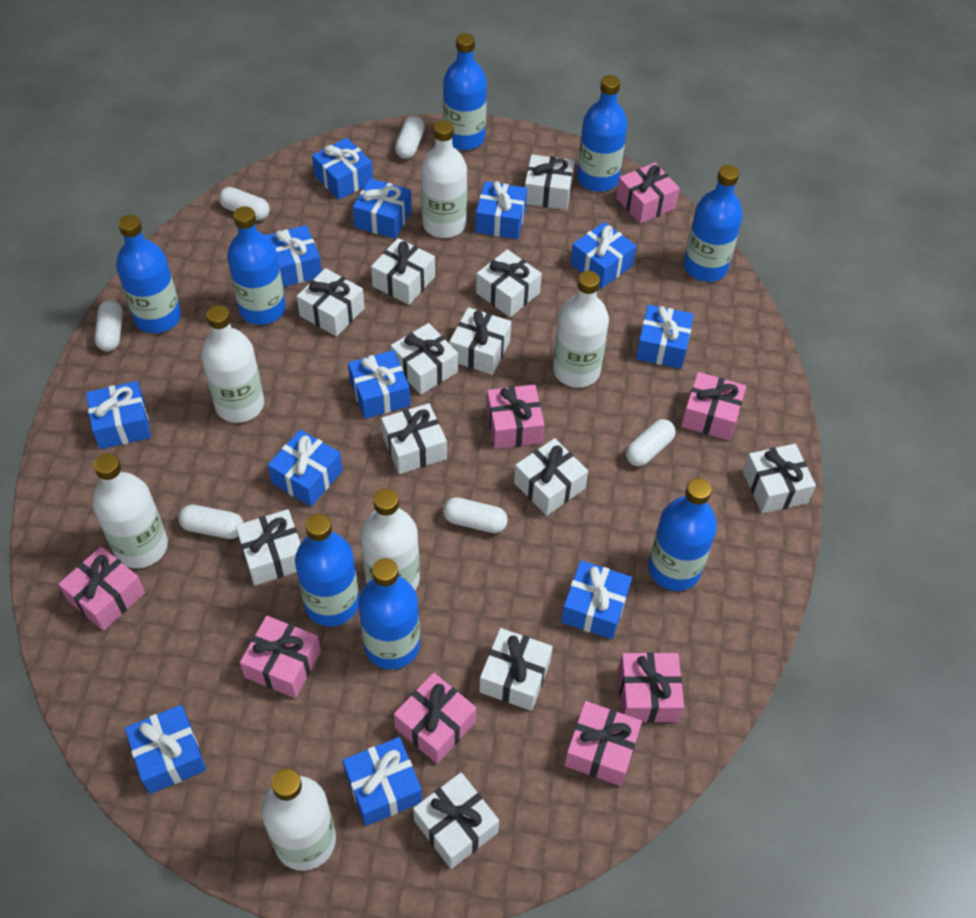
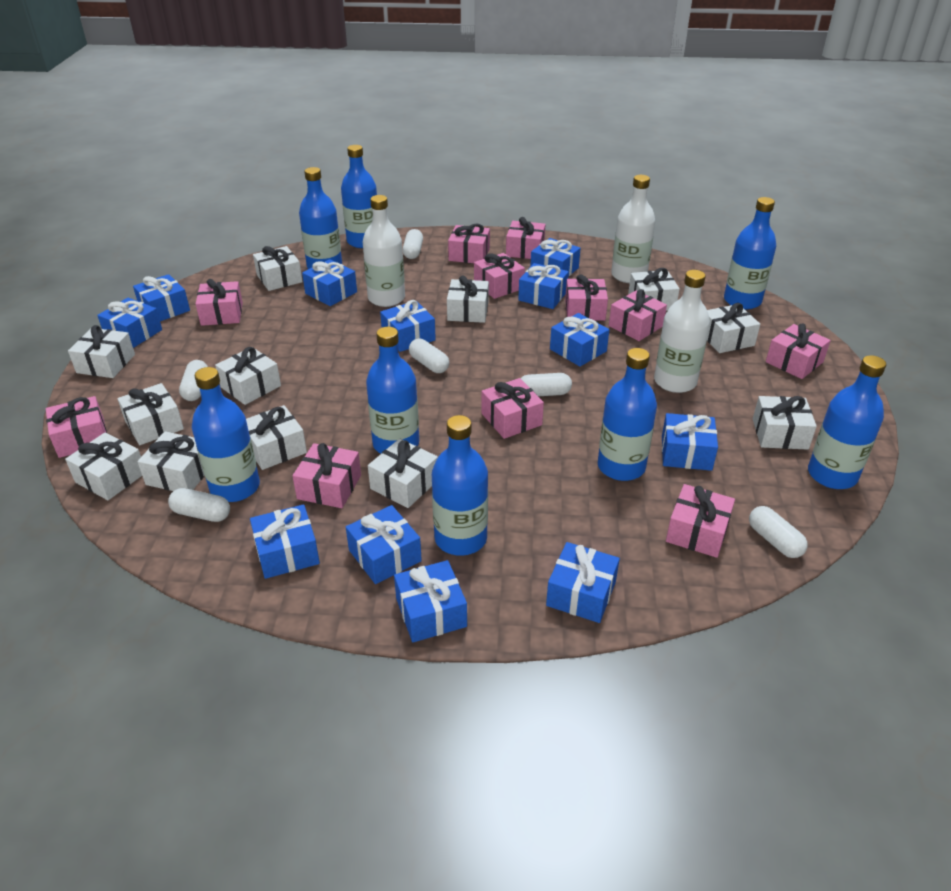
pink gift: [58,546,145,631] [240,616,321,698] [394,672,477,764] [486,385,544,449] [564,701,642,786] [616,162,680,224] [618,652,684,723] [681,372,746,441] = 8 -> [46,396,107,458] [196,279,243,326] [292,443,361,508] [448,223,490,263] [474,253,525,299] [481,378,544,439] [506,217,546,259] [565,274,608,321] [609,289,667,341] [666,484,735,558] [766,323,831,379] = 11
white bottle: [93,453,168,568] [201,305,264,423] [261,769,336,871] [360,489,420,590] [421,120,467,238] [553,271,609,388] = 6 -> [362,195,405,307] [611,175,655,283] [654,270,710,393] = 3

